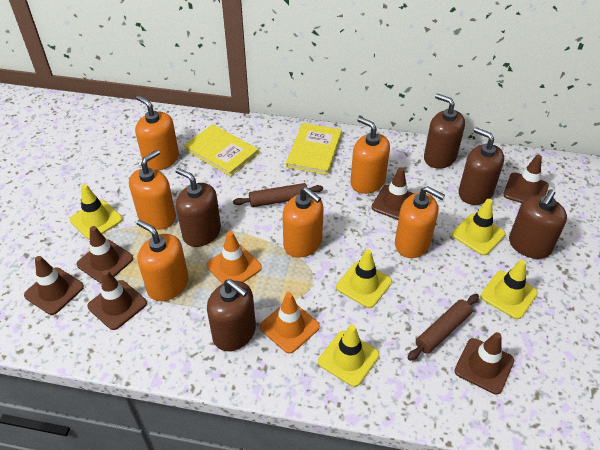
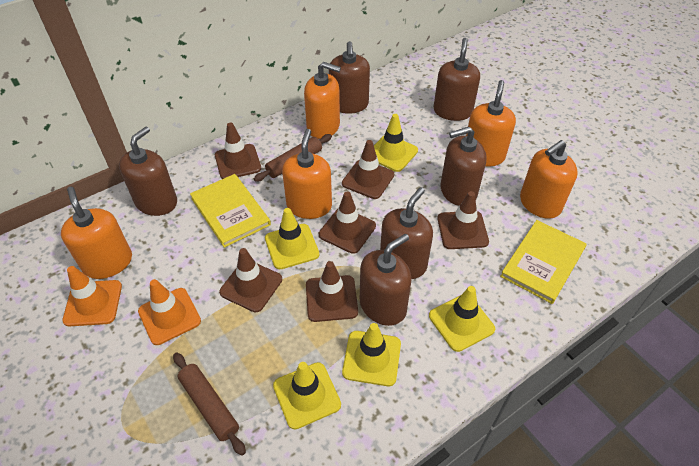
brown soap dispenser: [175,168,221,247] [207,279,256,351] [424,93,465,169] [459,127,504,205] [509,189,567,259] = 5 -> [119,127,177,216] [329,41,370,114] [360,234,412,326] [380,187,433,279] [434,38,480,121] [440,127,486,206] = 6
orange soap dispenser: [129,150,176,230] [135,95,179,170] [136,219,189,301] [282,187,324,258] [350,117,390,194] [395,186,445,258] = 6 -> [61,187,132,279] [282,129,332,219] [304,62,341,139] [466,80,516,166] [520,140,578,219] = 5

